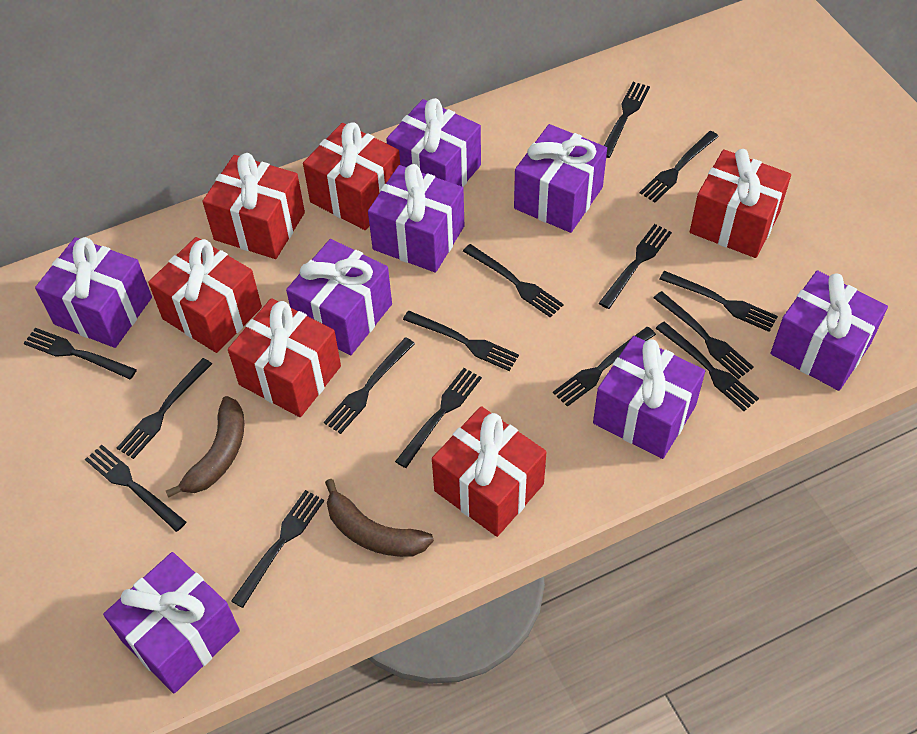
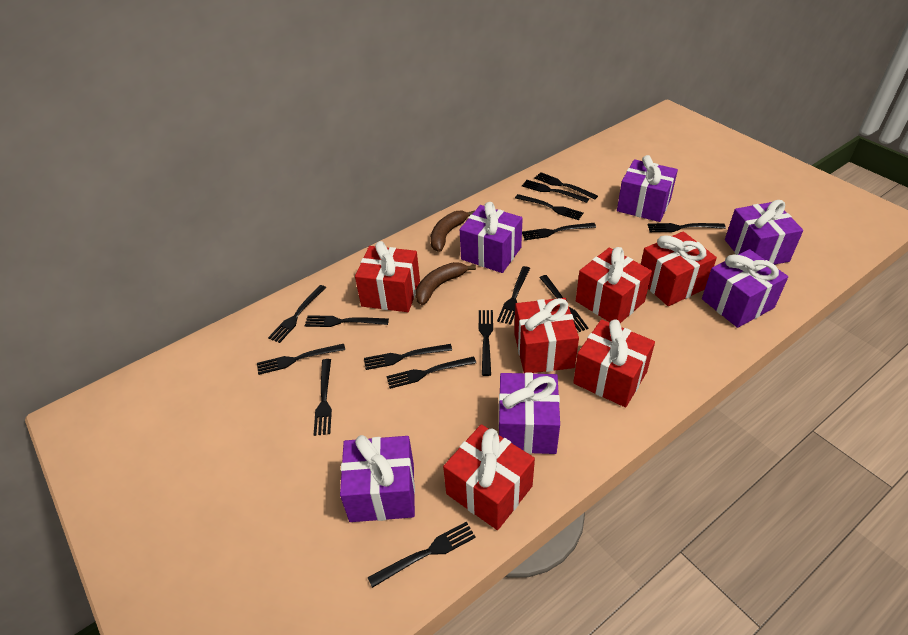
purple gift: [35,237,152,348] [103,552,240,693] [286,239,392,355] [368,164,464,273] [386,98,481,187] [514,124,607,233] [593,336,705,459] [770,270,888,391] = 8 -> [340,435,415,522] [460,202,523,273] [499,372,560,454] [617,155,678,222] [702,249,788,328] [725,200,803,265] = 6

